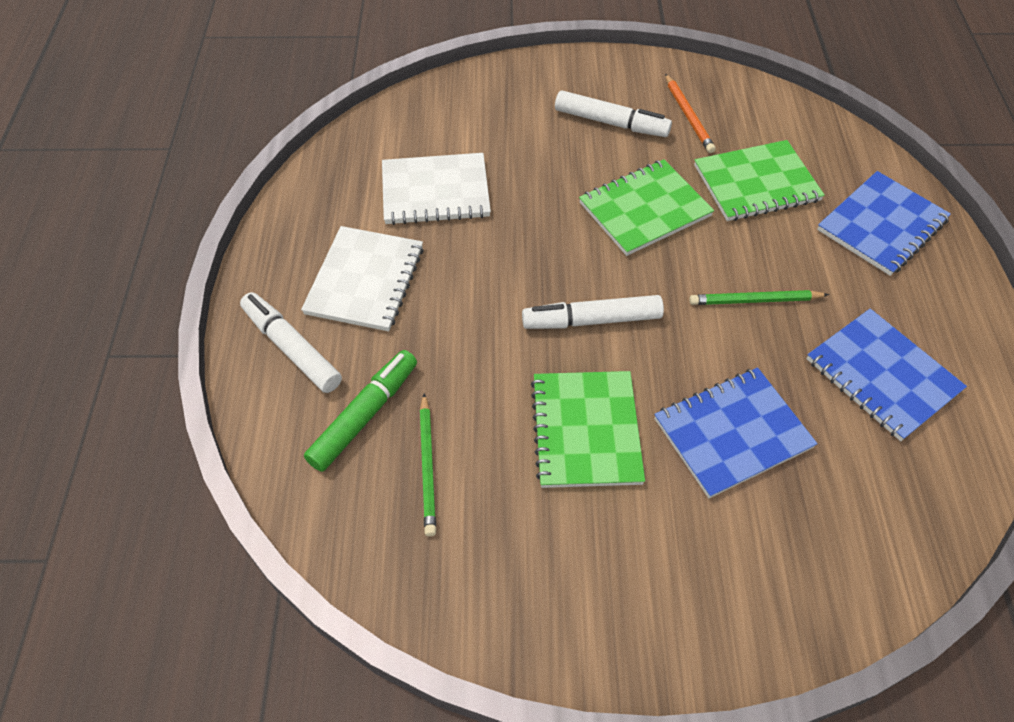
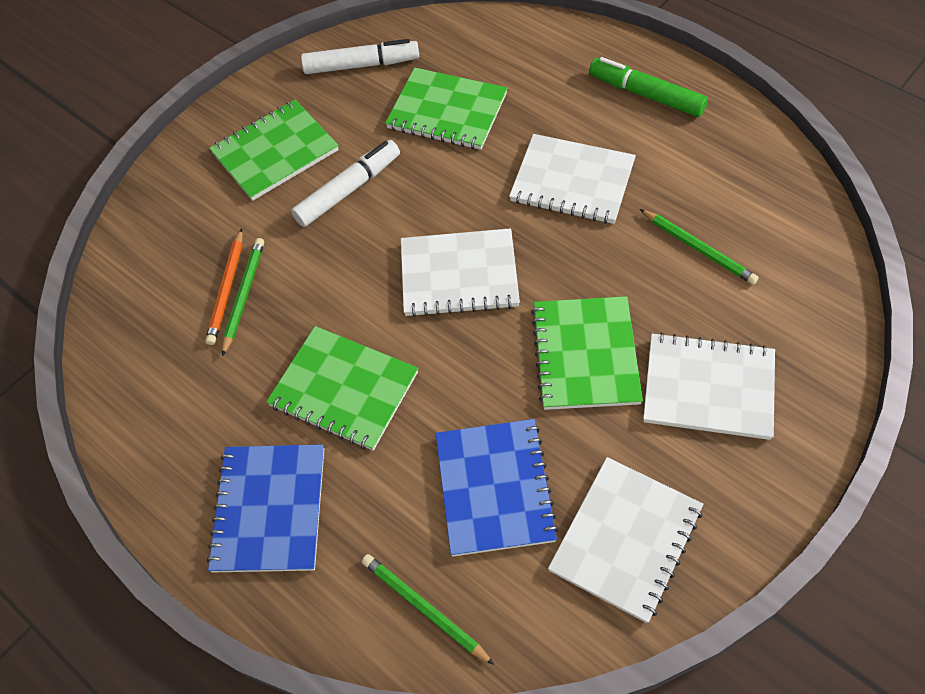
blue notebook: [654,368,818,499] [807,308,967,441] [817,171,951,276] = 3 -> [207,444,324,573] [435,419,559,557] = 2
green notebook: [531,371,645,488] [579,159,714,256] [694,140,825,221] = 3 -> [209,100,339,201] [266,326,418,451] [385,68,507,150] [531,296,643,410] = 4
green pencil: [420,393,436,536] [689,290,829,305] = 2 -> [222,238,264,357] [362,554,495,665] [640,209,759,285] = 3
white marker: [240,292,342,393] [522,295,664,329] [555,90,672,137] = 3 -> [291,140,400,227] [301,39,419,74] = 2
white notebook: [301,226,424,331] [382,153,491,225] = 2 -> [401,228,520,317] [509,134,636,224] [548,457,703,623] [643,332,775,440] = 4

